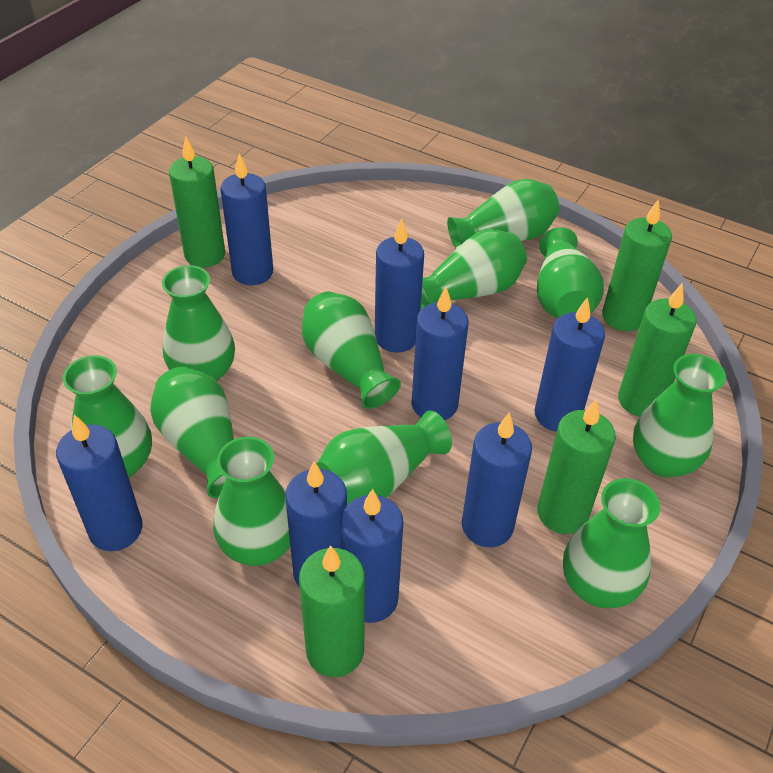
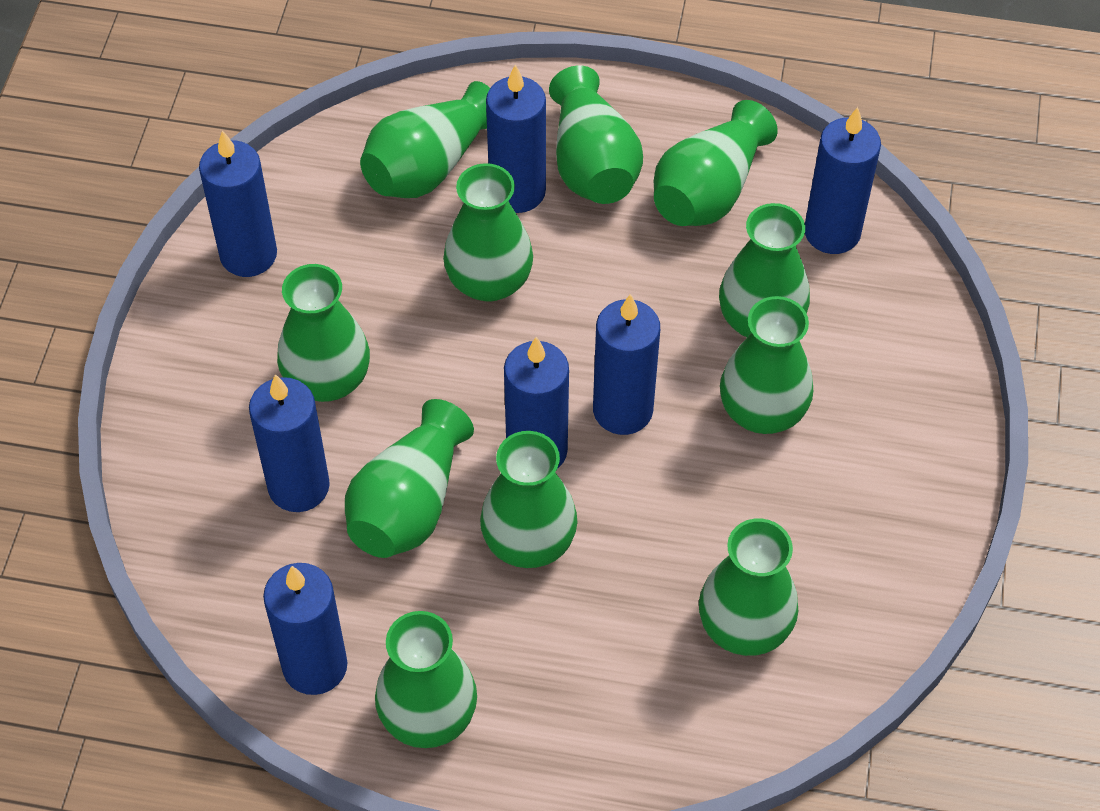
blue candle: [56,414,143,551] [220,154,273,285] [285,461,347,588] [341,489,403,623] [375,219,424,353] [411,287,469,420] [462,412,532,547] [534,297,605,432] = 8 -> [199,130,277,277] [249,374,330,512] [263,563,348,695] [486,65,546,213] [504,337,569,469] [593,294,660,435] [805,107,881,254] = 7
green candle: [169,136,225,268] [299,545,365,677] [537,399,616,534] [602,199,672,331] [618,283,696,417] = 5 -> none = 0

